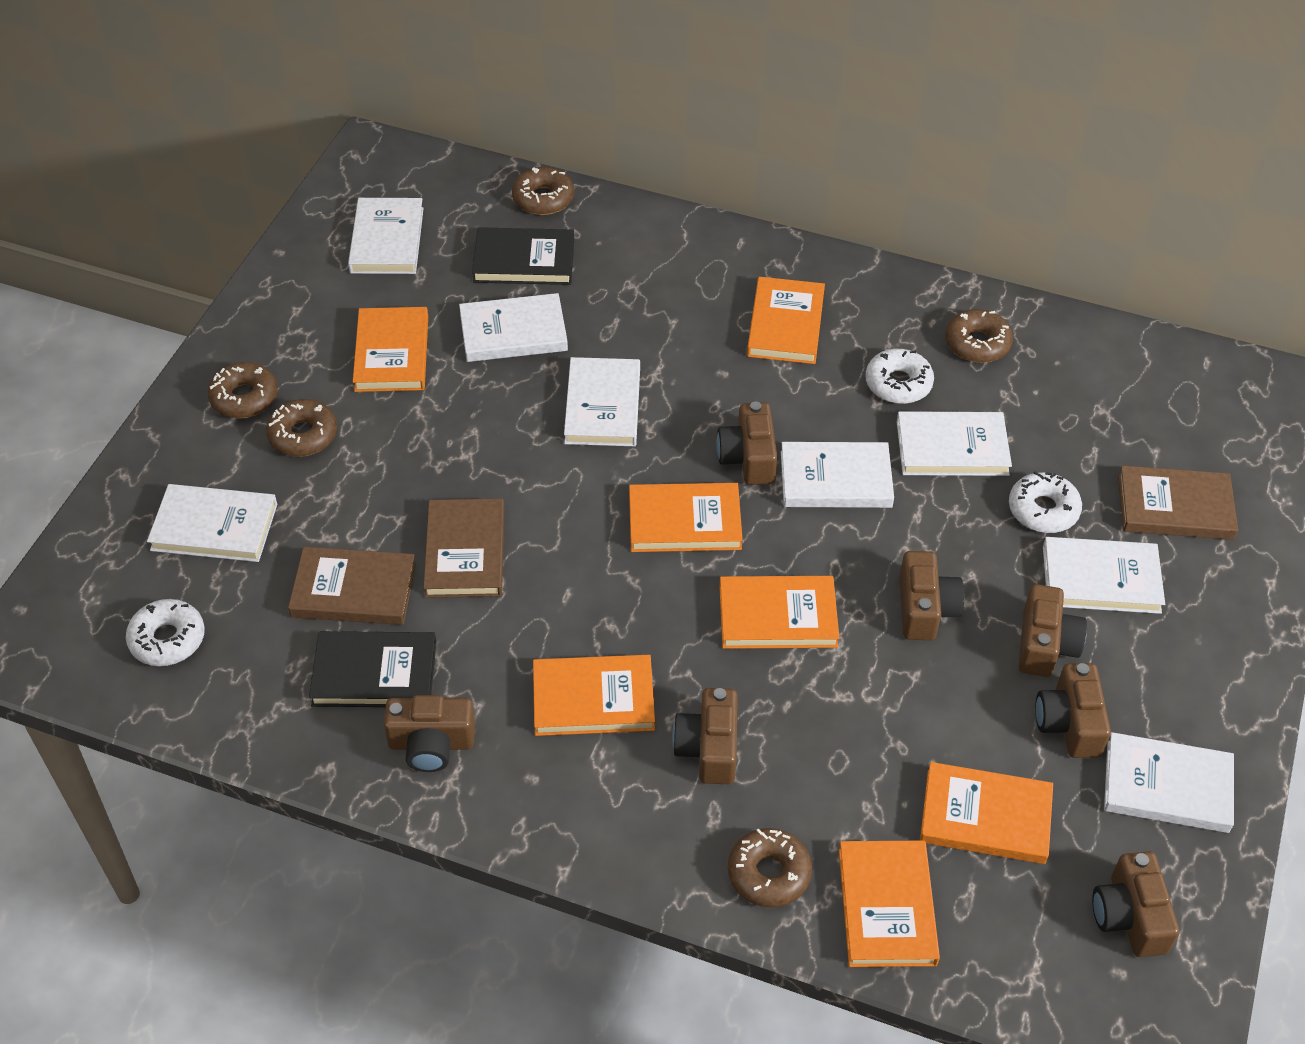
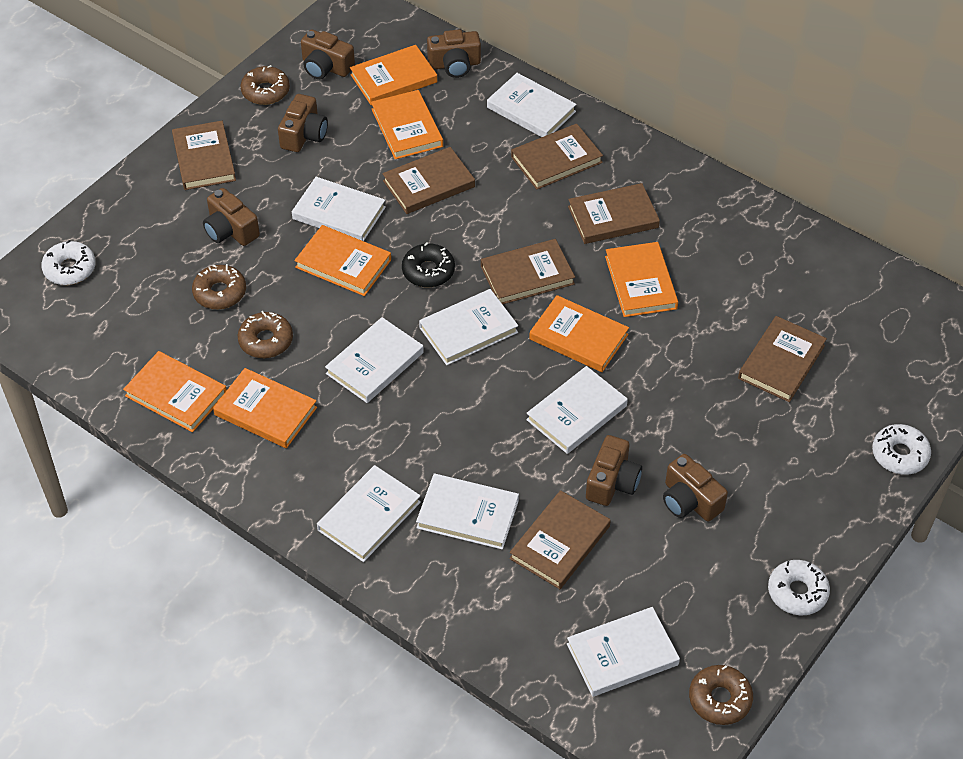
black book: [309,631,436,707] [472,227,574,285] = 2 -> none = 0
black donut: none = 0 -> [402,242,455,288] = 1
brown book: [288,547,416,625] [423,499,504,598] [1118,466,1238,540] = 3 -> [172,121,236,190] [382,147,475,214] [481,239,575,304] [509,490,611,589] [511,124,603,190] [568,183,660,244] [738,316,827,402] = 7
brown camera: [384,695,475,772] [672,688,738,784] [717,402,778,485] [899,551,964,640] [1019,584,1087,677] [1035,663,1111,758] [1092,851,1179,957] = 7 -> [203,188,260,246] [278,94,328,152] [301,30,355,79] [427,29,481,78] [586,435,642,506] [663,454,728,522] = 6
brown donut: [207,362,278,418] [266,399,337,457] [512,167,574,215] [728,828,812,907] [945,309,1013,363] = 5 -> [192,264,246,309] [238,311,293,358] [241,65,290,105] [689,665,753,725] = 4

